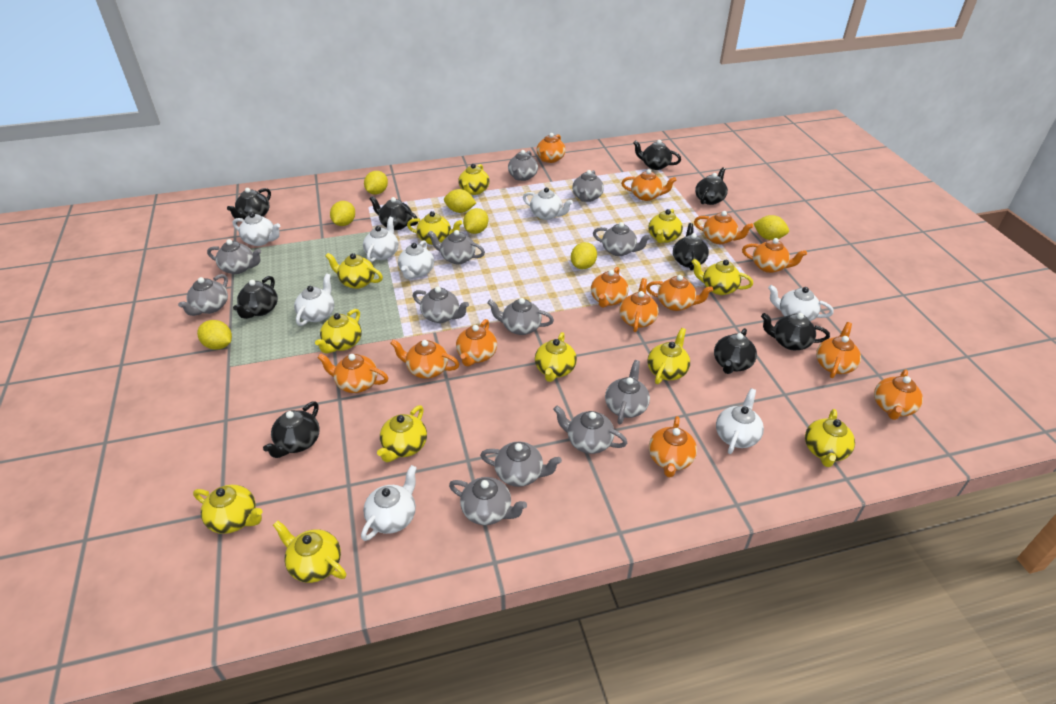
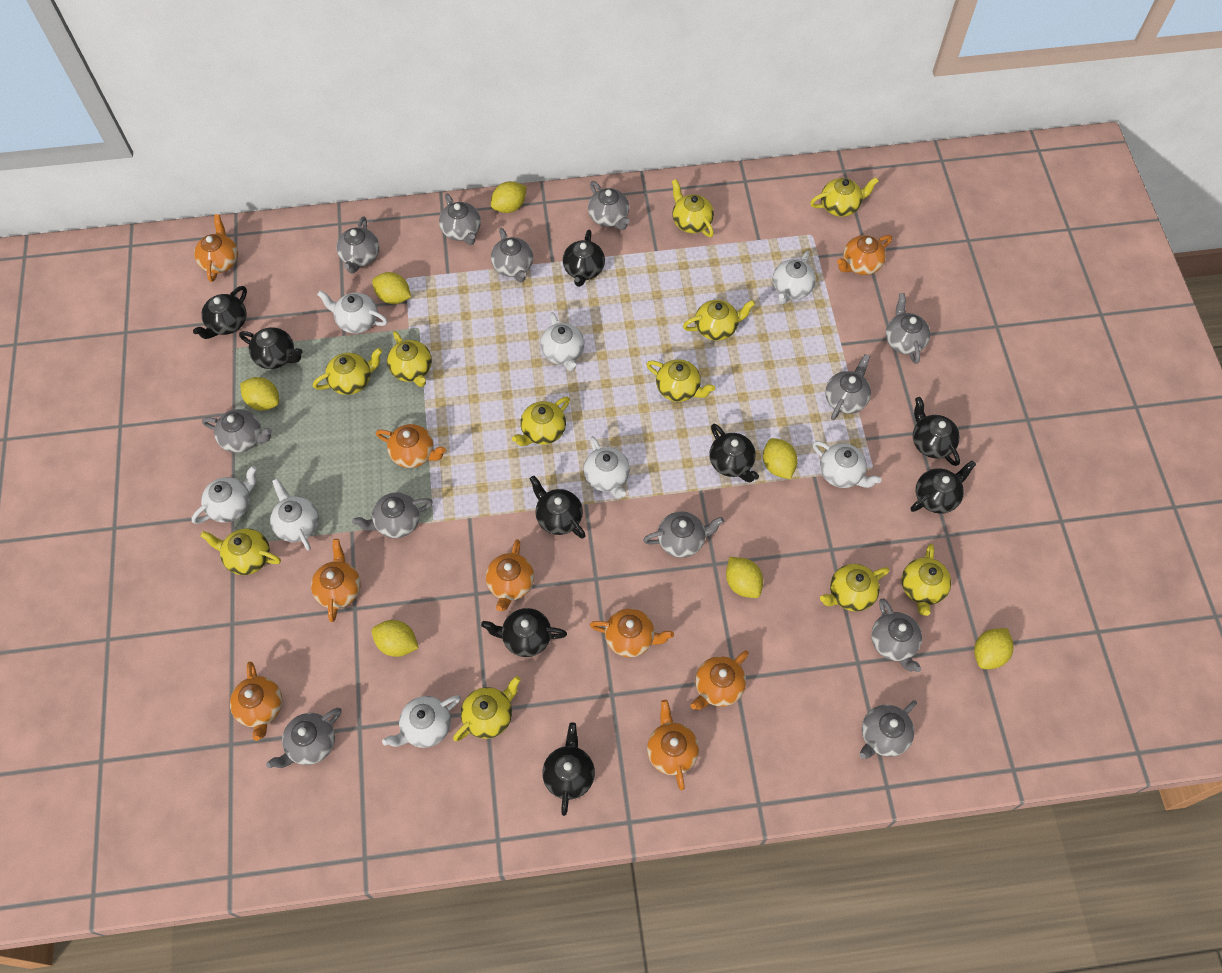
orange teapot: [317,353,388,393] [390,339,460,379] [456,319,497,367] [537,133,566,163] [591,267,629,308] [619,278,659,332] [621,169,676,201] [647,275,713,311] [649,416,697,478] [694,211,753,244] [742,238,807,273] [816,322,861,378] [874,369,923,420] = 13 -> [194,214,238,282] [230,662,282,741] [311,539,361,622] [376,424,446,468] [486,539,534,611] [590,608,674,657] [647,700,699,790] [691,650,749,710] [837,235,892,275] = 9
yellow teapot: [193,485,262,534] [273,520,347,583] [315,309,362,353] [325,253,383,289] [377,405,427,462] [407,211,462,245] [458,163,490,195] [535,332,577,382] [648,209,683,243] [648,328,690,384] [692,259,753,295] [805,409,855,467] = 12 -> [200,528,281,575] [313,348,382,395] [387,331,432,387] [453,676,521,741] [512,396,570,446] [646,359,715,402] [672,179,714,237] [683,300,755,341] [810,177,879,217] [820,564,889,612] [902,544,951,616] = 11

